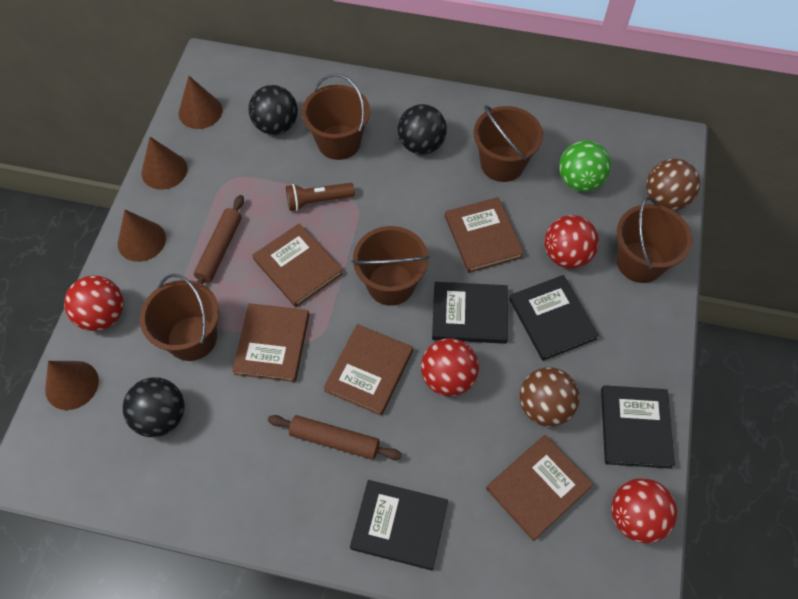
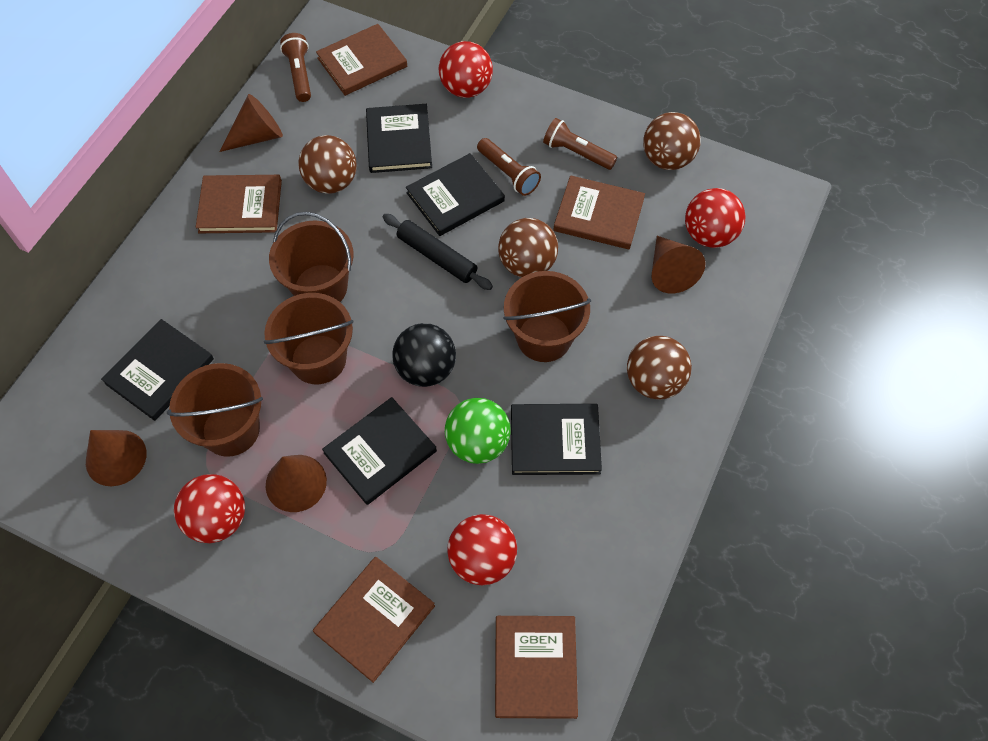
black ball: [122,377,185,437] [248,85,298,135] [397,104,447,155] = 3 -> [392,323,456,387] = 1
black book: [350,480,448,570] [432,282,508,344] [509,275,599,361] [601,385,675,469] = 4 -> [101,319,214,421] [322,397,437,505] [366,104,432,173] [406,153,505,236] [511,404,602,475] = 5
black rolling pin: none = 0 -> [383,214,493,290] = 1
brown ball: [519,367,579,427] [646,159,700,210] = 2 -> [298,135,357,194] [498,218,558,278] [627,336,692,400] [643,112,701,170] = 4
brown bucket: [140,274,219,361] [302,73,370,160] [352,226,430,306] [474,105,543,182] [617,197,692,283] = 5 -> [167,363,263,457] [264,293,353,384] [269,212,354,302] [503,271,591,362] = 4
brown flashlight: [286,183,355,211] = 1 -> [280,33,311,102] [477,138,541,196] [543,118,617,170] = 3
brown rolling pin: [194,195,244,284] [268,415,402,460] = 2 -> none = 0

